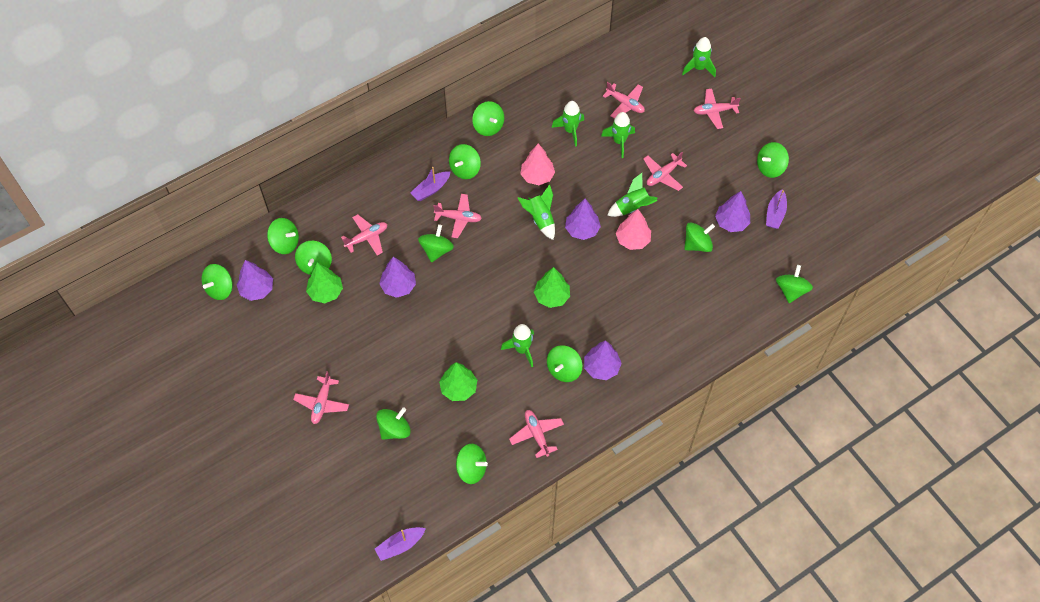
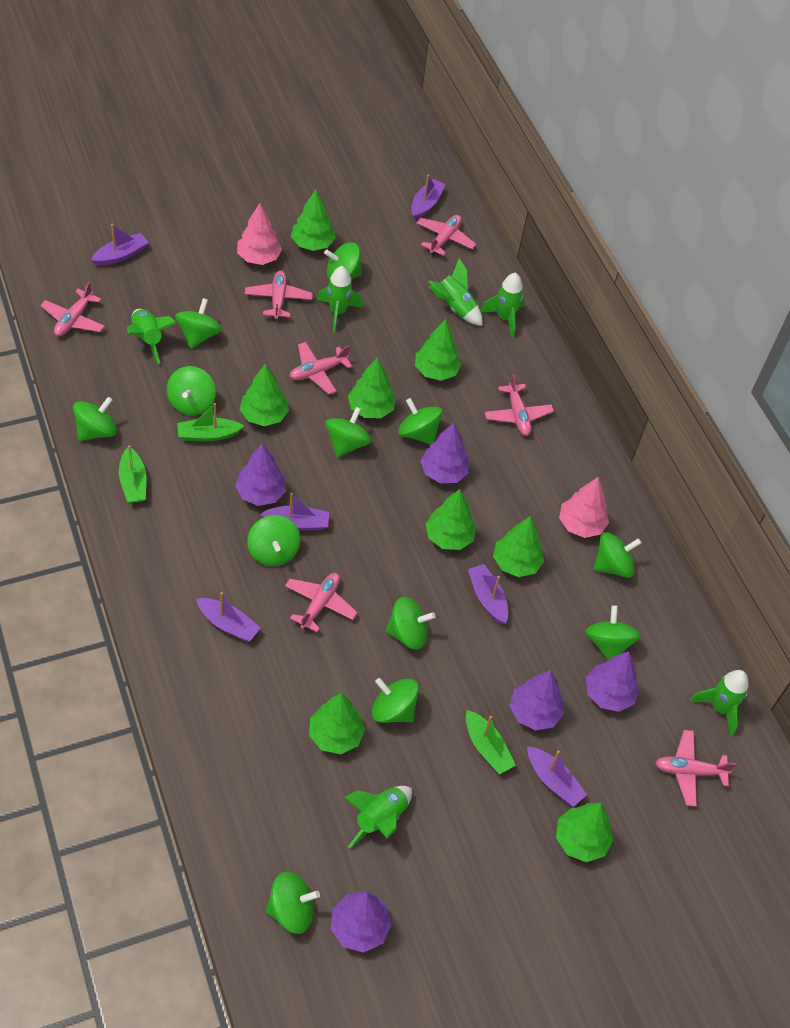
green boat: none = 0 -> [119,445,147,503] [177,403,244,442] [466,710,516,774] = 3
green tree: [306,263,343,303] [439,362,477,401] [534,267,570,308] = 3 -> [240,364,289,426] [291,190,336,251] [309,693,365,754] [348,357,396,418] [415,319,462,381] [425,489,476,550] [493,516,544,577] [556,803,613,862] = 8
purple boat: [375,527,426,561] [410,167,450,201] [766,189,787,229] = 3 -> [91,224,149,266] [196,592,261,642] [261,493,329,531] [411,175,446,220] [468,564,508,624] [527,746,587,807] = 6

